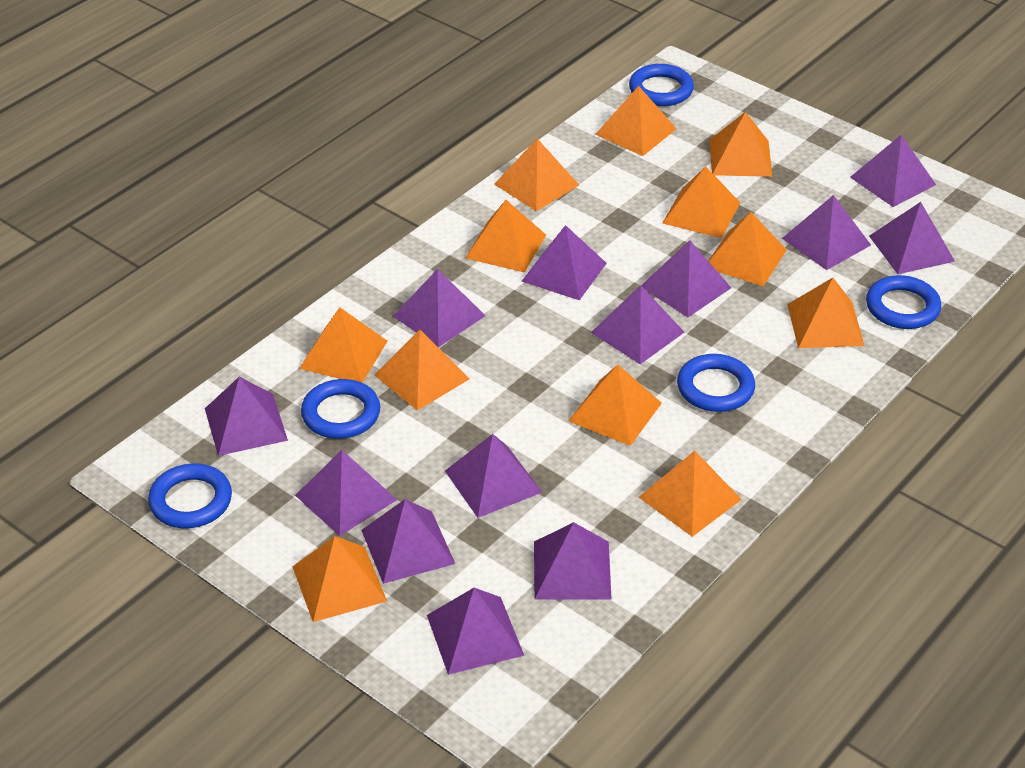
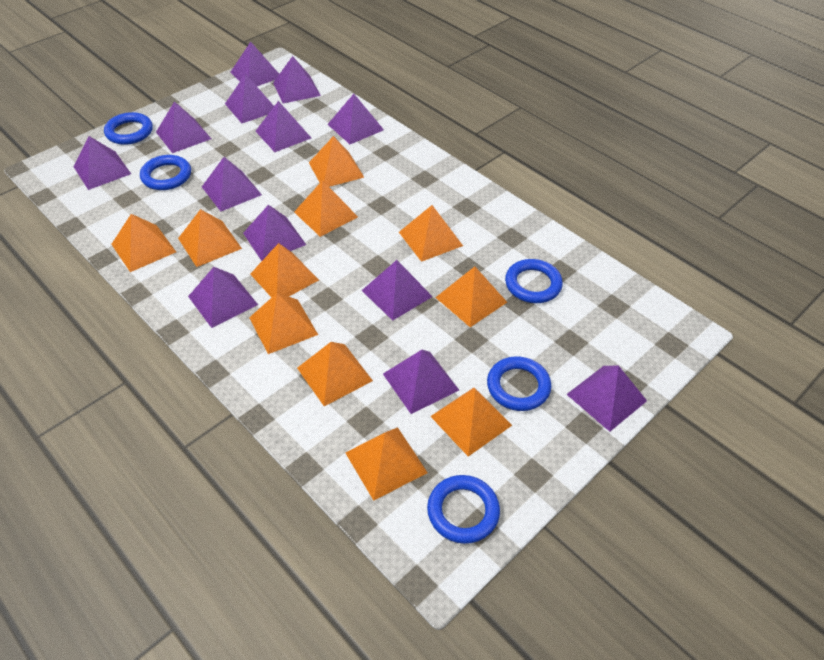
orange pyramid: [292,536,387,622] [299,307,387,383] [374,330,470,411] [465,200,546,273] [494,139,579,211] [569,364,662,446] [595,86,677,156] [639,451,742,537] [663,166,740,238] [708,212,787,286] [709,112,772,177] [787,278,865,348] = 12 -> [112,214,176,272] [178,209,242,267] [249,293,318,354] [250,243,319,298] [294,180,358,237] [297,342,373,406] [309,136,365,187] [346,427,428,501] [399,205,463,262] [430,388,512,456] [435,266,507,327] = 11

